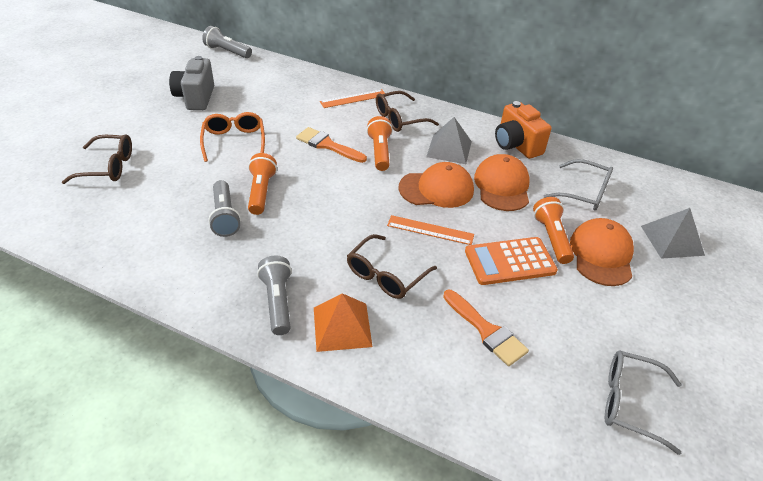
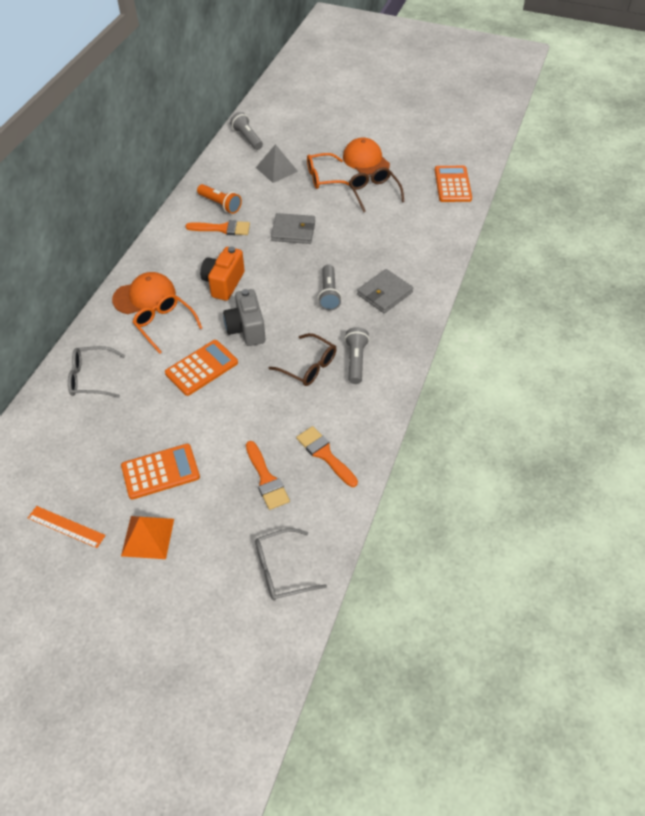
brown glasses: [62,134,132,184] [347,234,437,299] [376,91,439,132] = 3 -> [269,333,336,386] [349,167,404,212] = 2
grey pyramid: [426,117,472,164] [641,208,705,259] = 2 -> [256,144,298,183] = 1
grey wallet: none = 0 -> [271,213,315,244] [357,269,413,313] = 2
orange brush: [296,127,367,163] [443,290,529,366] = 2 -> [185,220,250,235] [246,441,290,510] [296,426,358,487] = 3
orange calculator: [465,237,558,285] = 1 -> [121,443,200,500] [165,340,238,396] [435,166,472,202] = 3
orange cap: [399,162,474,208] [474,154,530,211] [570,218,634,286] = 3 -> [112,272,176,314] [343,137,390,177] = 2
orange flashlight: [248,153,277,215] [367,116,393,171] [533,197,574,264] = 3 -> [197,184,242,214] = 1
orange glasses: [200,112,265,162] = 1 -> [133,294,202,354] [307,153,349,189] = 2
orange ruler: [320,89,385,108] [387,215,474,245] = 2 -> [28,506,106,548] = 1

